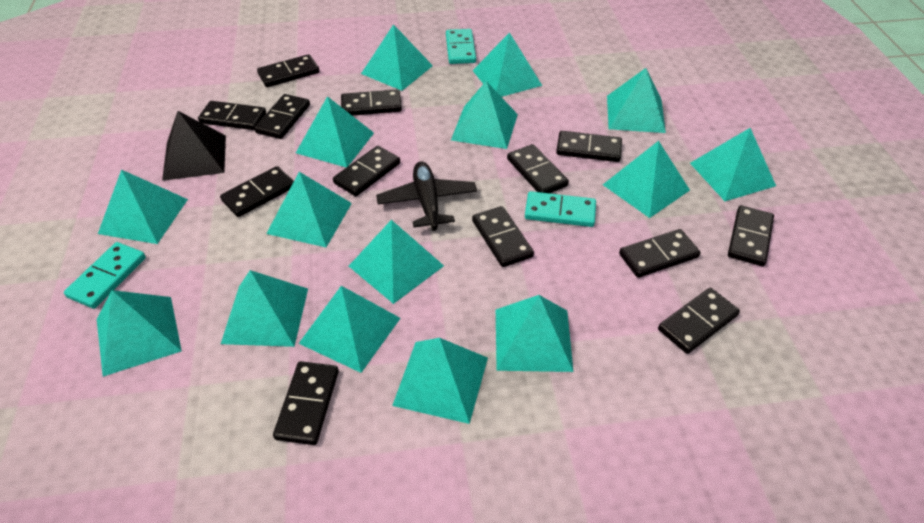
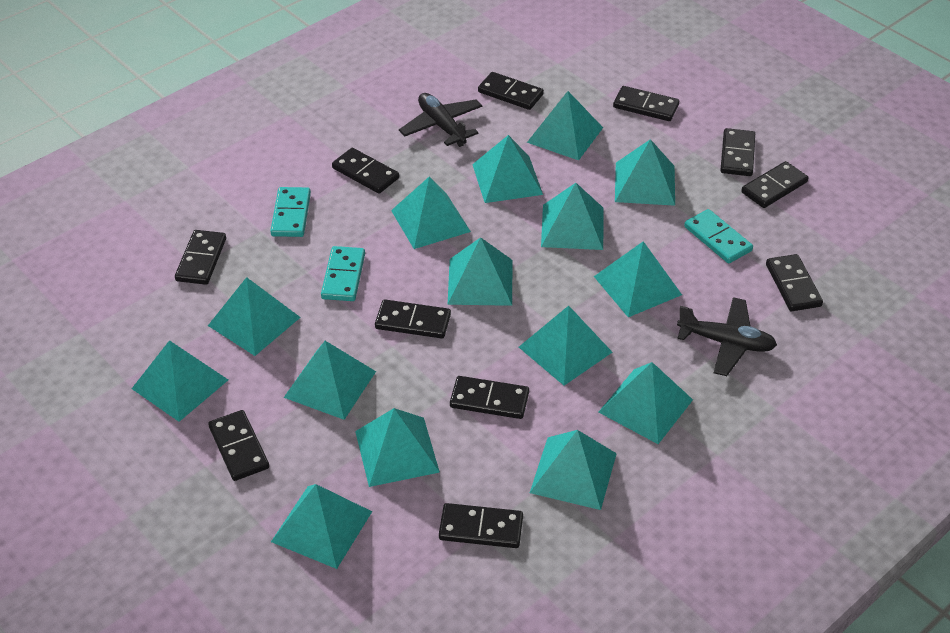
black domino: [198,101,266,130] [220,166,294,217] [254,94,310,139] [257,54,319,87] [273,361,339,445] [333,146,400,196] [341,90,402,116] [472,206,534,267] [507,144,569,193] [556,131,622,162] [619,229,700,278] [658,288,740,354] [728,206,774,266] = 13 -> [175,230,226,285] [208,410,269,481] [332,148,399,194] [375,299,451,338] [439,503,523,548] [450,376,529,419] [478,72,544,110] [613,86,679,121] [720,128,755,176] [741,161,808,208] [766,254,823,311] = 11
black plane: [376,161,477,231] = 1 -> [399,93,483,147] [677,297,777,376] = 2
black pyramid: [162,111,226,181] = 1 -> none = 0

